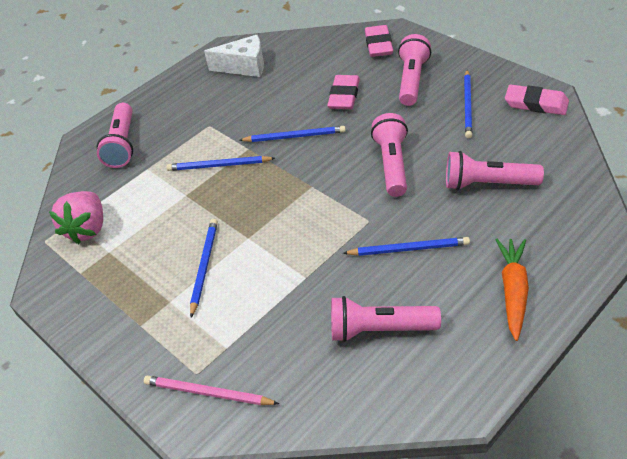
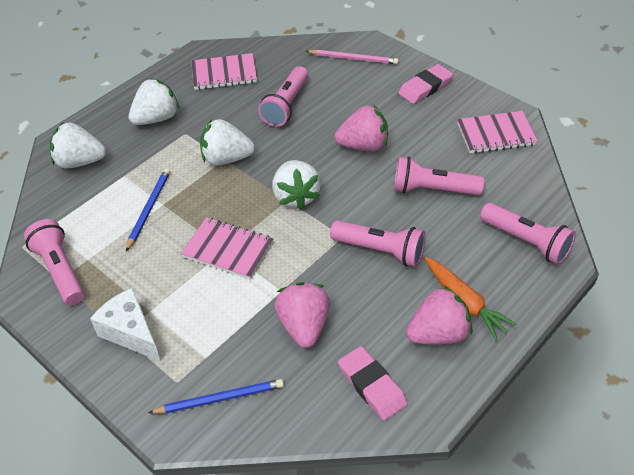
blue pencil: [166,156,275,171] [190,219,218,318] [240,126,346,142] [343,237,470,256] [464,70,472,139] = 5 -> [126,168,170,251] [148,379,284,414] = 2
pink eraser: [327,75,360,109] [365,25,393,57] [505,84,569,115] = 3 -> [338,346,408,421] [398,64,453,104] = 2
pink notebook: none = 0 -> [181,217,273,280] [191,53,257,90] [457,111,538,153] = 3
pink strawberry: [49,191,103,244] = 1 -> [274,282,330,348] [334,105,388,151] [406,286,472,344] = 3
white strawberry: none = 0 -> [50,123,106,168] [129,78,179,125] [200,119,255,165] [272,160,321,210] = 4

